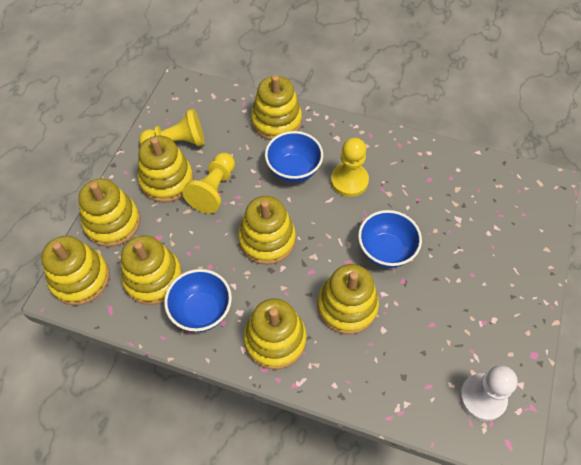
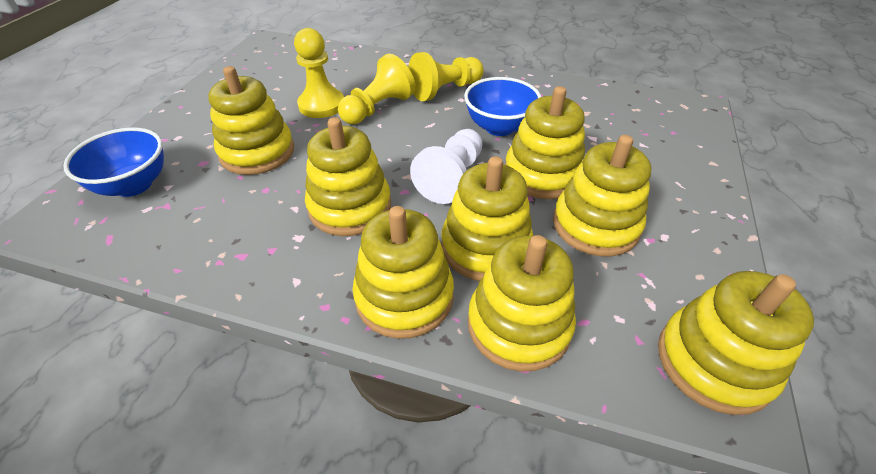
blue bowl: [164,269,232,332] [265,131,323,183] [358,210,422,268] = 3 -> [63,127,164,197] [464,77,541,136] = 2

